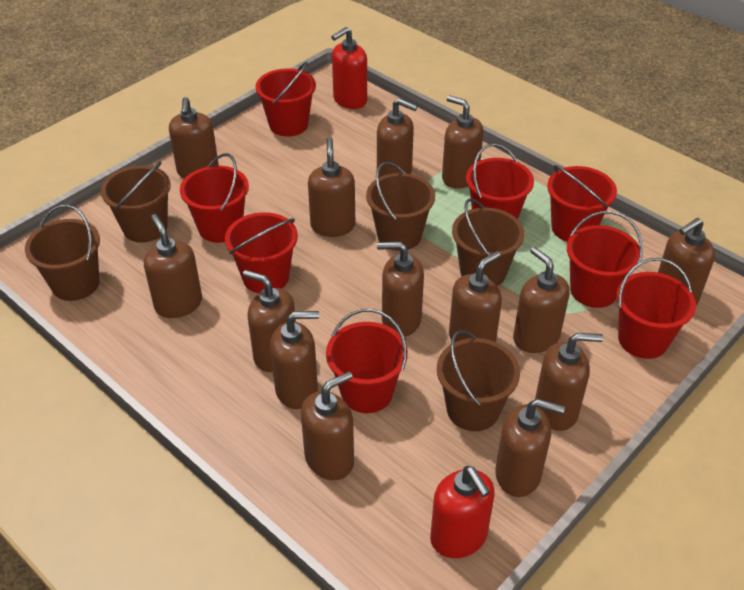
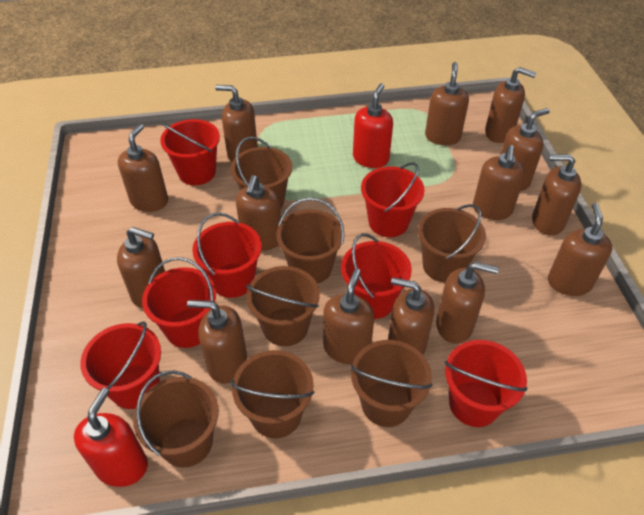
brown bucket: [25,205,100,301] [101,161,171,243] [366,162,435,251] [437,330,520,431] [452,198,524,286] = 5 -> [133,370,219,467] [230,350,314,439] [231,137,292,209] [246,266,320,346] [276,198,345,284] [351,340,433,427] [418,204,486,283] = 7
red bucket: [180,153,249,243] [225,212,298,293] [256,61,316,137] [326,309,408,413] [466,143,534,219] [547,165,617,242] [567,211,643,308] [616,258,696,359] = 8 -> [80,321,161,409] [142,257,216,348] [160,119,220,185] [193,213,262,298] [341,233,412,319] [361,162,425,237] [445,340,527,427] = 7

